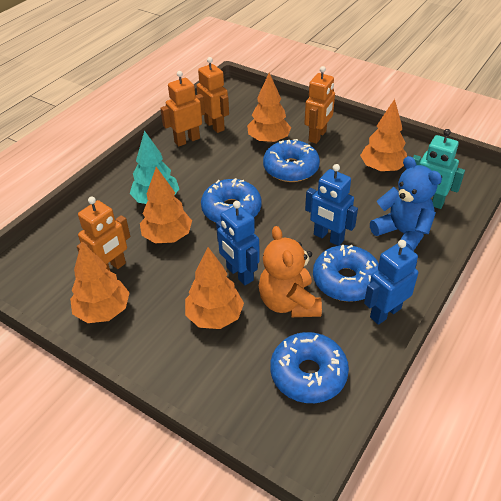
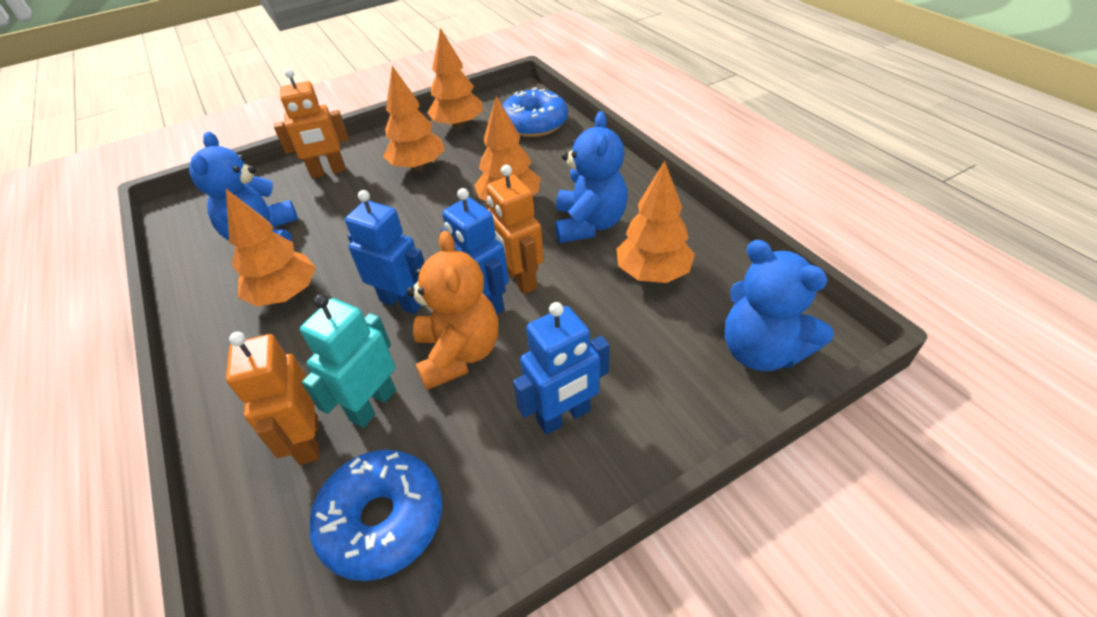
blue donut: [201,178,262,223] [263,139,320,182] [270,332,349,403] [313,245,379,302] = 4 -> [309,450,442,581] [502,87,568,137] = 2
blue teddy bear: [370,156,442,251] = 1 -> [189,131,298,241] [555,111,628,243] [725,240,834,371] = 3
orange robot: [77,197,130,271] [160,71,205,147] [197,57,229,133] [304,66,335,144] = 4 -> [226,332,319,465] [274,69,349,179] [486,165,544,294] = 3
turquoise tree: [130,130,179,204] = 1 -> none = 0

